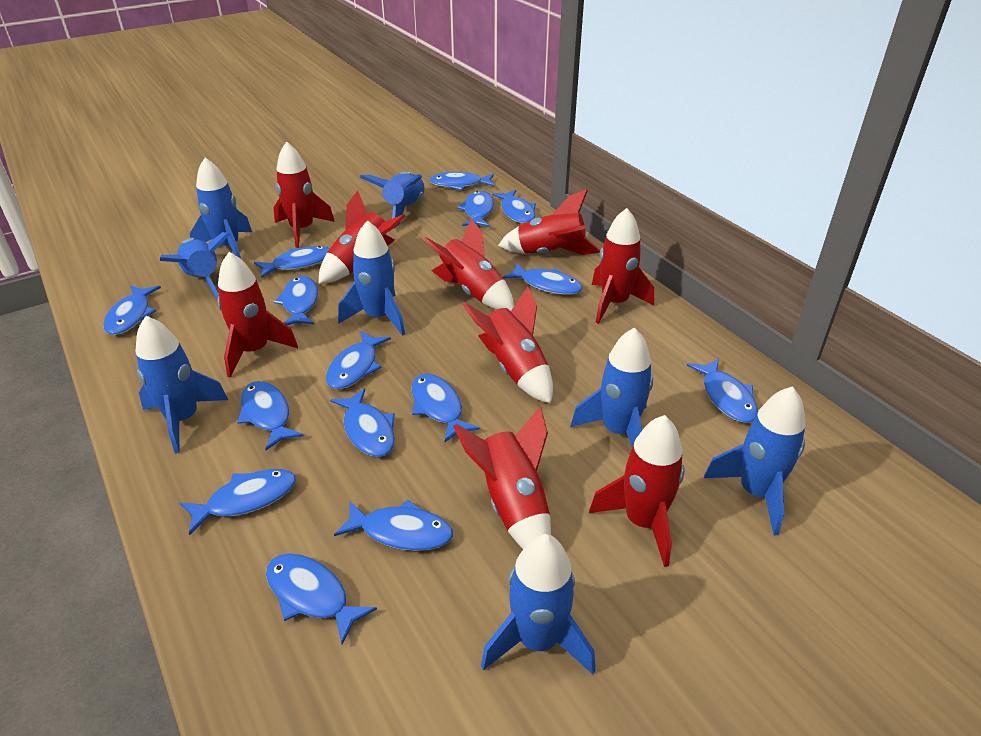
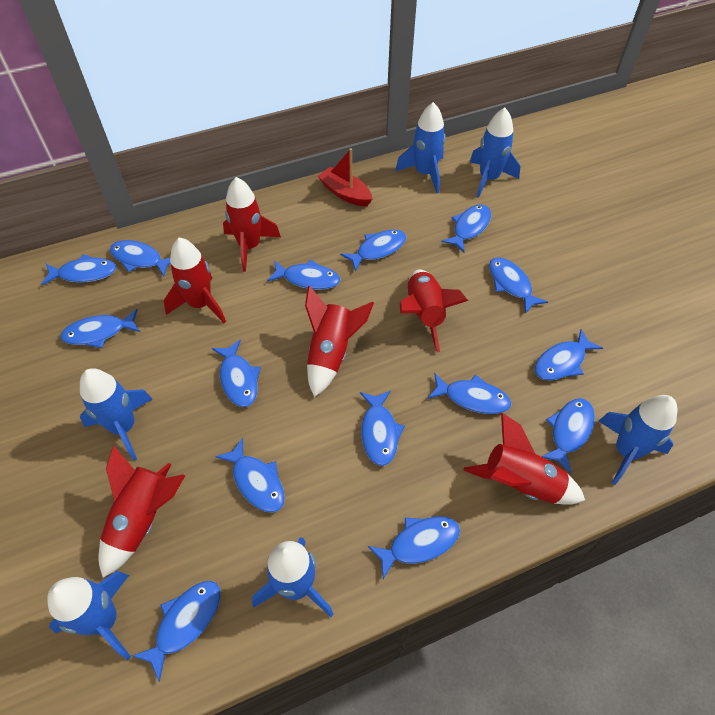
blue rocket: [135,316,228,454] [160,232,230,301] [190,158,252,259] [338,220,405,336] [360,172,424,229] [481,534,595,674] [571,327,653,447] [704,386,806,536] = 8 -> [47,571,131,660] [80,368,152,460] [252,538,333,617] [395,102,446,193] [470,108,520,198] [599,395,678,485] = 6
red boat: none = 0 -> [318,148,372,206] = 1
red rocket: [218,252,298,378] [274,142,335,248] [319,190,406,284] [423,219,514,312] [453,407,551,549] [463,286,553,404] [498,189,600,255] [589,415,685,567] [592,208,654,324] = 9 -> [99,445,186,578] [164,238,226,323] [223,177,281,272] [305,286,374,397] [400,269,468,352] [463,413,585,505] = 6

